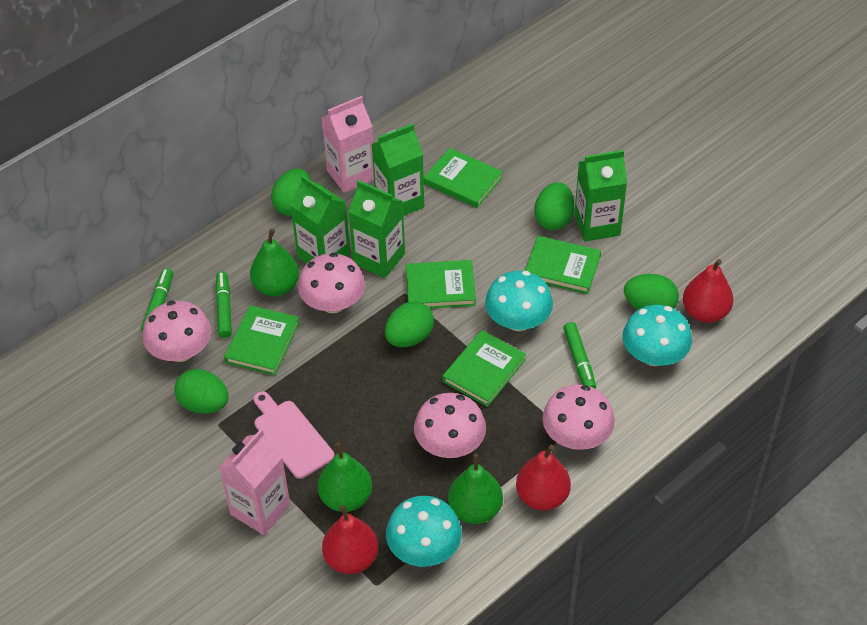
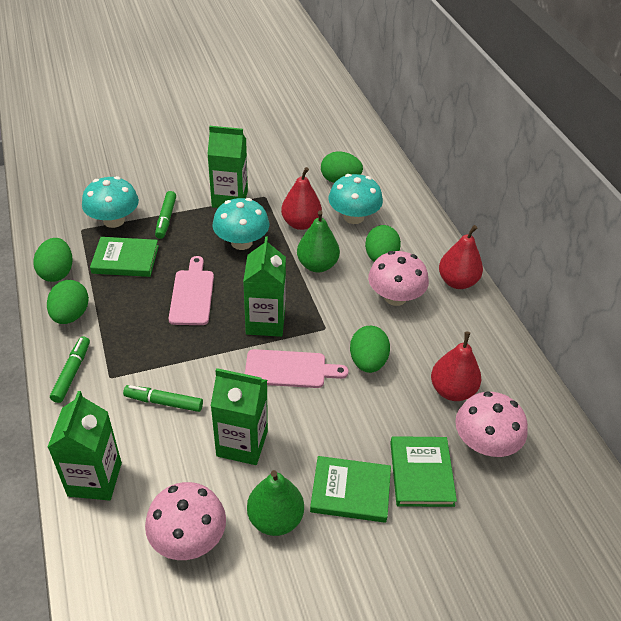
green book: [224,305,299,375] [406,260,476,309] [424,148,503,208] [442,330,526,407] [525,236,601,294] = 5 -> [90,237,159,277] [310,456,391,523] [390,436,457,507] = 3
green pear: [250,229,299,296] [318,442,372,512] [448,454,503,524] = 3 -> [247,470,304,536] [297,210,340,272] = 2
pink carton: [219,429,290,535] [321,96,374,193] = 2 -> none = 0
pink cutting board: [254,391,335,479] = 1 -> [168,256,214,325] [245,349,349,388] = 2
pink mushroom: [143,301,211,362] [298,253,365,313] [414,393,486,458] [542,385,615,450] = 4 -> [145,482,226,560] [368,251,429,306] [455,391,528,457] = 3

